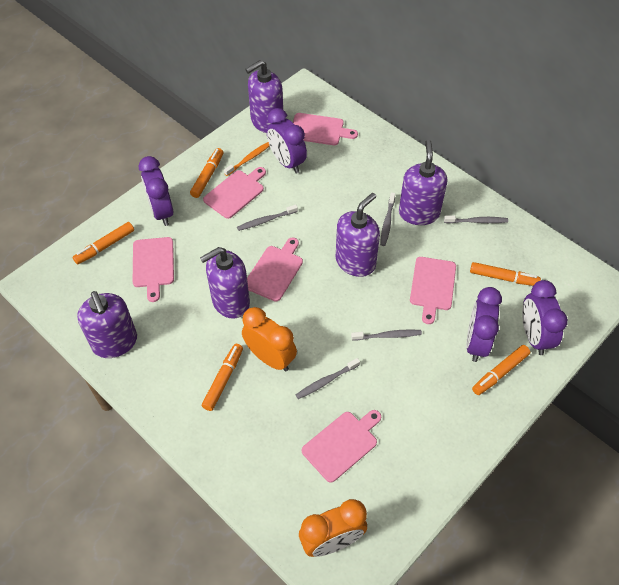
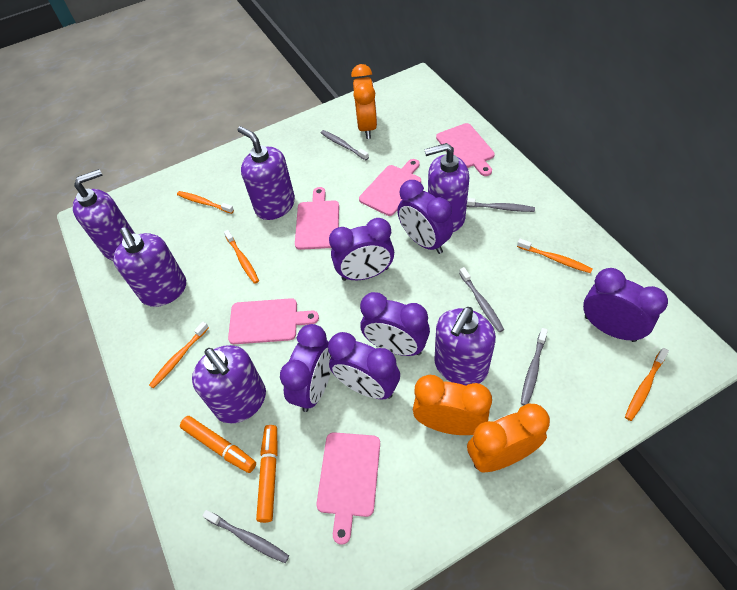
orange clock: [242,307,297,371] [299,499,367,557] = 2 -> [351,64,377,139] [413,375,492,435] [467,404,550,472] = 3
orange marker: [73,222,134,264] [190,148,223,198] [202,344,243,411] [470,262,541,286] [472,345,530,395] = 5 -> [180,416,256,473] [256,425,278,523] = 2
orange toothbrush: [224,142,270,176] = 1 -> [149,322,209,388] [177,191,234,214] [224,230,259,284] [517,239,593,273] [625,348,669,421] = 5
pink cutting board: [133,237,174,302] [203,167,266,219] [247,238,303,302] [293,113,358,145] [302,410,381,483] [410,257,456,324] = 6 -> [228,298,319,344] [295,187,339,250] [316,432,380,545] [359,159,421,216] [436,123,495,176] = 5
purple clock: [138,156,173,226] [267,108,307,173] [466,287,502,362] [522,280,568,355] = 4 -> [280,324,331,412] [328,332,400,399] [329,218,394,281] [360,292,430,356] [397,180,453,254] [583,268,668,342] = 6
purple soap dispenser: [77,291,137,358] [200,247,250,319] [245,60,283,133] [336,193,380,277] [399,140,447,225] = 5 -> [73,169,135,261] [113,227,186,307] [192,345,266,423] [238,126,295,220] [424,143,469,232] [434,307,496,386] = 6

